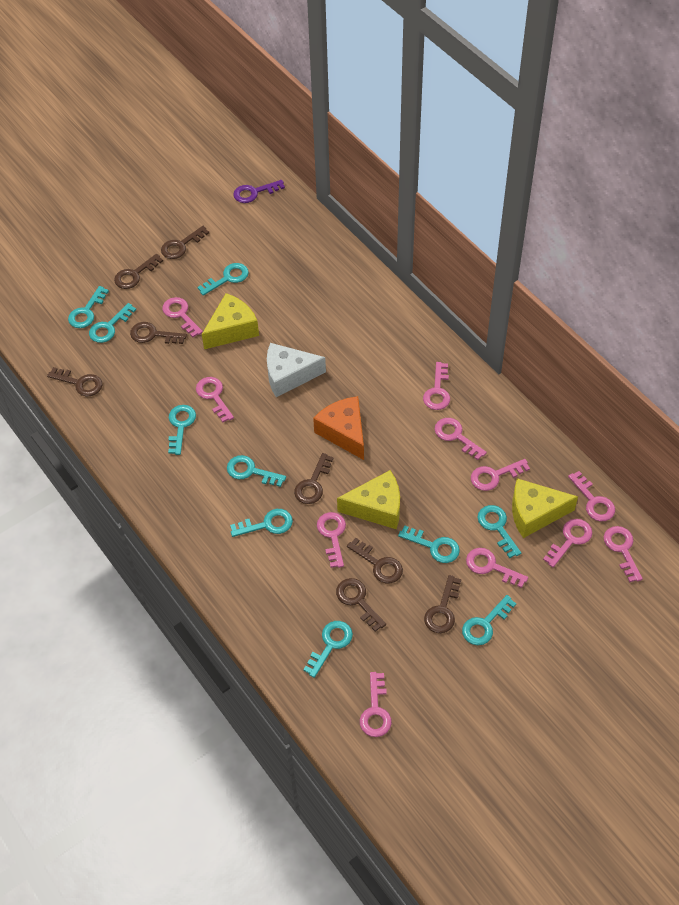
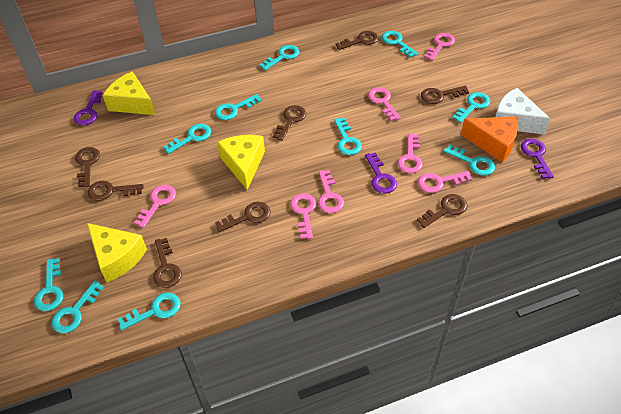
pink key: [162,297,203,337] [196,377,234,422] [317,512,346,568] [360,672,392,737] [423,362,450,410] [435,418,487,460] [466,548,528,588] [471,459,530,491] [543,519,592,567] [568,471,615,521] [604,526,643,582] = 11 -> [134,185,176,228] [290,193,316,239] [318,170,344,213] [368,87,401,121] [398,133,423,173] [418,171,472,193] [424,33,455,61] = 7
purple key: [233,180,285,203] = 1 -> [74,90,103,125] [365,152,397,194] [521,139,554,179] = 3

